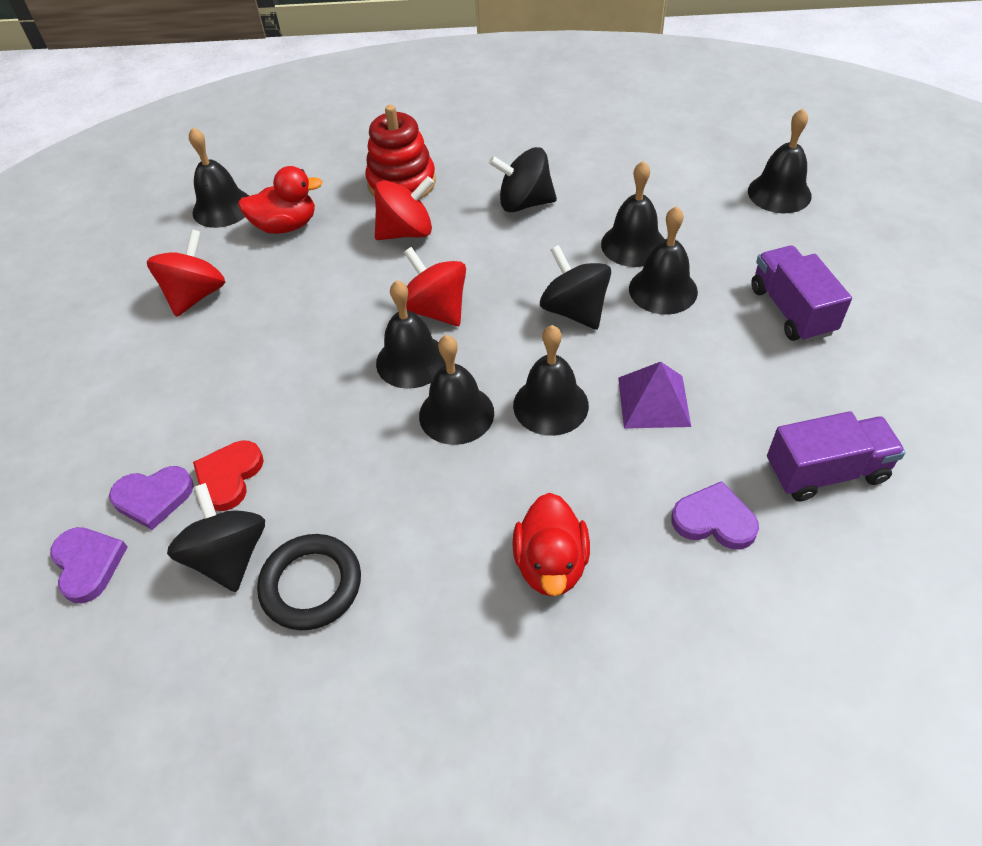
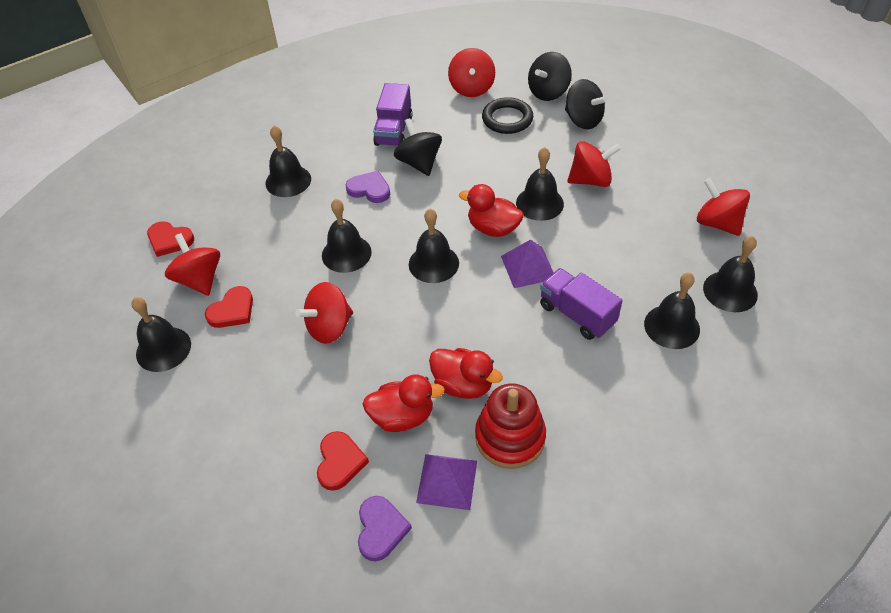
purple heart: [50,527,128,603] [109,466,194,530] [671,481,759,550] = 3 -> [345,171,390,203] [358,496,412,561] = 2
purple pyramid: [618,362,691,429] = 1 -> [416,454,477,510] [501,239,554,288] = 2
red duck: [238,166,323,234] [512,493,590,596] = 2 -> [363,374,445,432] [429,348,503,399] [459,184,524,237] = 3
red heart: [193,440,264,511] = 1 -> [147,221,194,257] [205,286,253,328] [317,431,369,491] = 3
red spinning top: [147,229,225,317] [375,176,434,240] [404,247,466,326] = 3 -> [165,233,220,296] [296,282,353,344] [448,48,495,97] [567,141,621,187] [697,178,750,236] = 5

